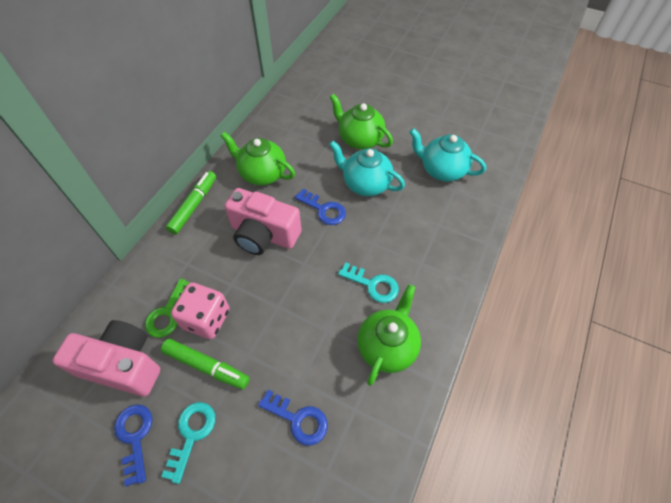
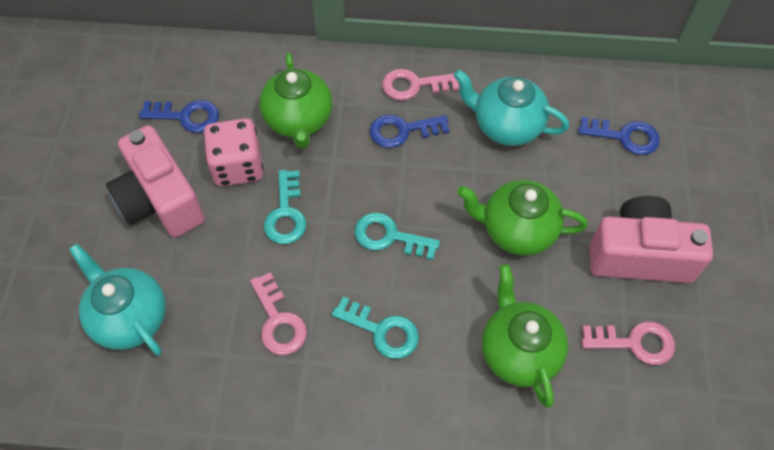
green key: [145,278,191,338] = 1 -> none = 0
green marker: [161,339,250,389] [166,171,216,234] = 2 -> none = 0
pink key: none = 0 -> [250,272,307,355] [382,69,459,100] [582,322,675,365] = 3
turquoise key: [161,402,215,484] [338,262,399,303] = 2 -> [264,170,306,244] [332,297,419,359] [355,212,440,260] = 3

